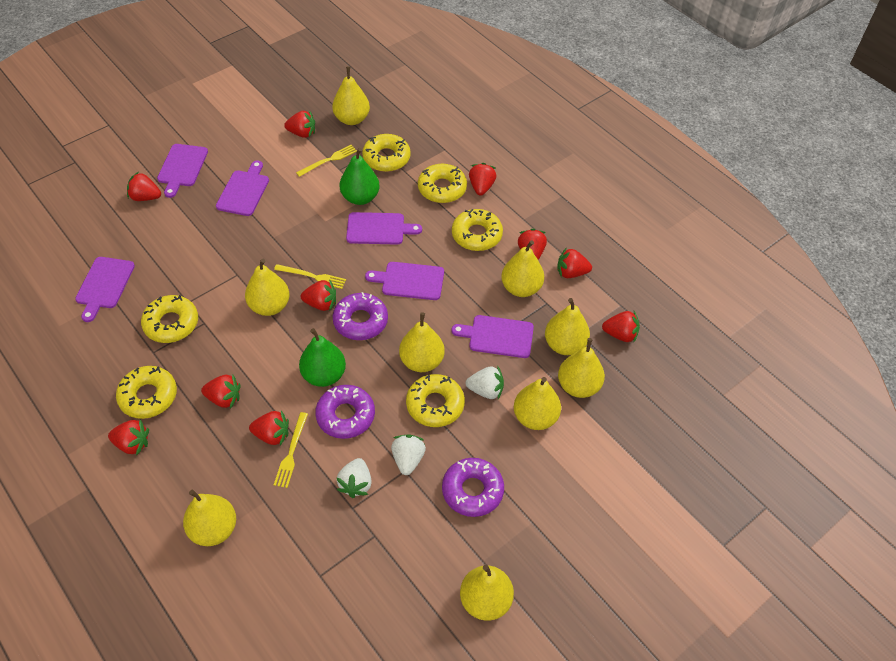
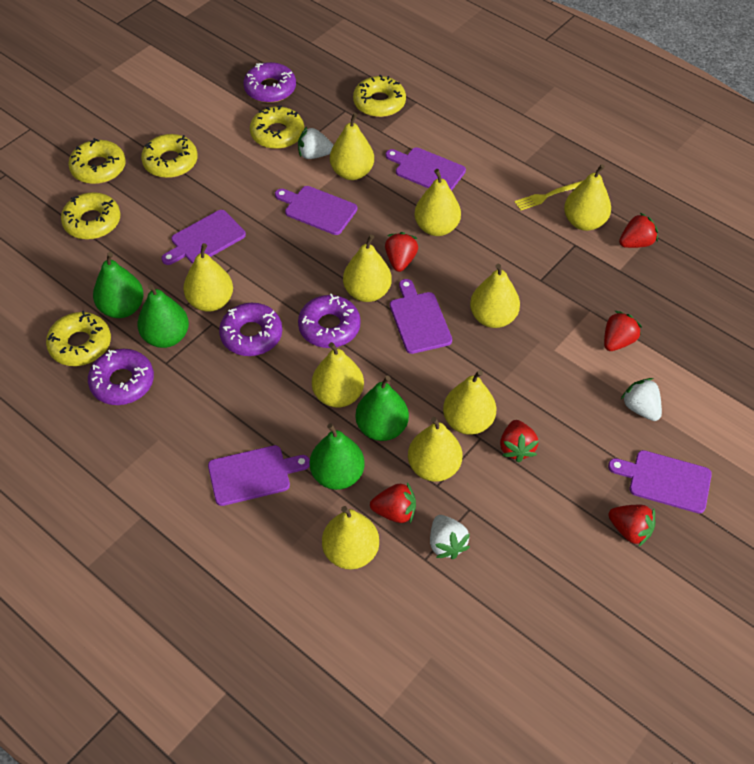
green pear: [299,328,346,387] [340,148,380,205] = 2 -> [93,252,144,318] [137,284,189,348] [310,423,365,490] [355,376,409,441] = 4
purple donut: [315,385,375,439] [333,292,388,340] [442,458,504,517] = 3 -> [88,349,154,405] [219,303,282,356] [243,62,296,103] [298,294,361,348] = 4
red strawberry: [108,420,149,455] [127,172,161,201] [201,375,240,409] [249,410,289,446] [284,111,315,138] [301,280,336,311] [469,163,496,196] [518,229,547,260] [557,247,592,278] [602,311,640,343] = 10 -> [370,483,416,523] [385,232,418,272] [500,420,538,463] [604,311,642,351] [608,505,656,547] [619,213,658,248] = 6
yellow fork: [274,264,346,289] [274,412,308,488] [296,145,357,177] = 3 -> [514,180,584,211] = 1
yellow pear: [183,490,236,546] [245,259,290,316] [332,66,370,125] [399,312,445,372] [460,565,514,621] [501,240,544,297] [514,377,561,430] [545,298,590,355] [558,338,605,398] = 9 -> [183,243,233,312] [312,342,364,408] [322,506,379,569] [330,113,374,180] [343,234,392,302] [408,417,462,482] [414,169,461,236] [443,370,496,435] [470,264,520,328] [564,164,611,231] = 10

